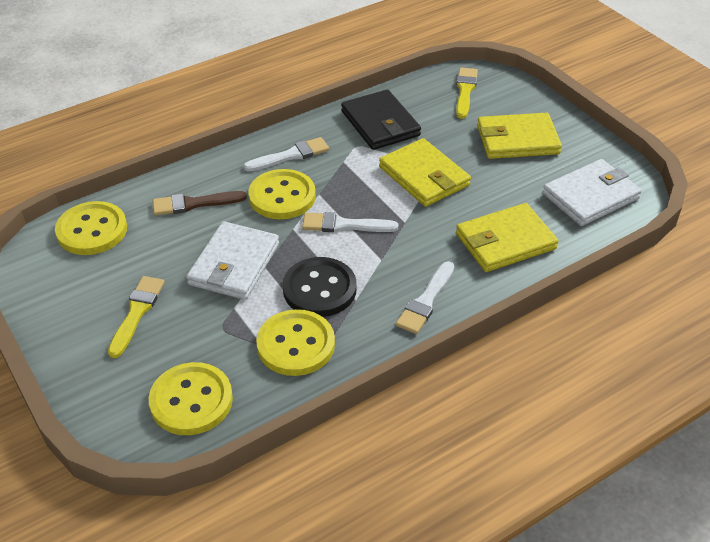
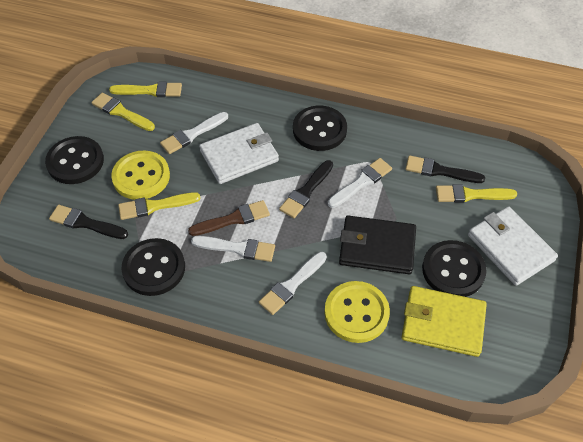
black brush: none = 0 -> [49,205,128,239] [279,160,333,218] [405,155,485,183] = 3
black button: [282,257,357,317] = 1 -> [45,136,104,184] [121,238,185,296] [293,106,347,151] [422,240,487,297] = 4
white brush: [243,137,329,172] [302,212,398,232] [396,261,454,334] = 3 -> [160,112,228,154] [191,236,275,262] [259,252,327,315] [328,158,392,208] = 4
yellow brush: [108,276,165,358] [456,68,478,119] = 2 -> [91,93,155,131] [109,82,182,97] [118,192,200,220] [436,184,517,203] = 4
yellow button: [55,201,127,255] [149,362,233,435] [248,169,316,219] [256,309,335,376] = 4 -> [111,151,170,200] [324,281,390,343] = 2
yellow wallet: [379,138,471,207] [456,203,558,272] [477,113,562,159] = 3 -> [402,286,487,357] = 1

